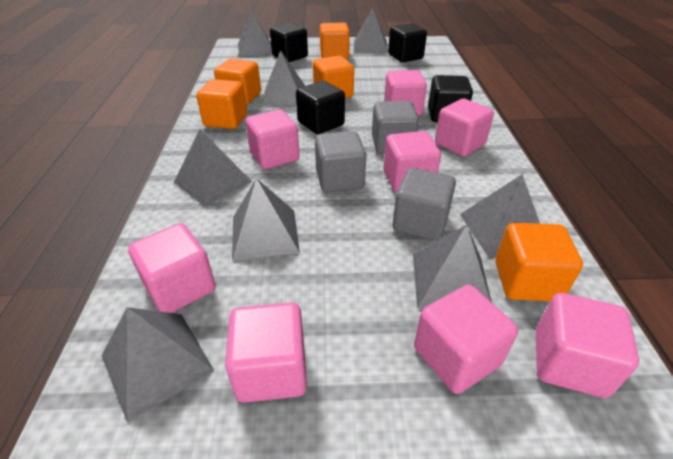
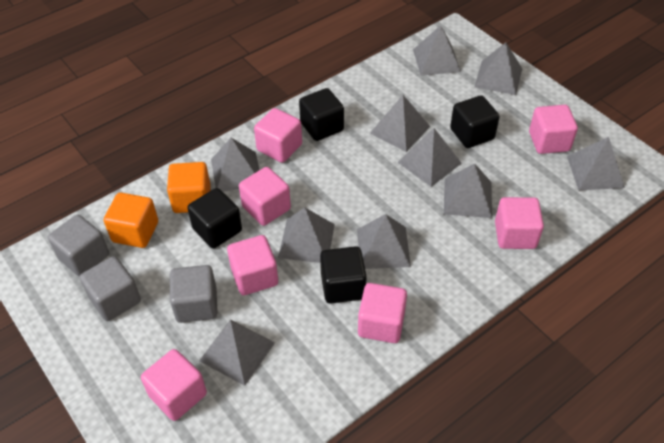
grey pyramid: [101,307,214,423] [174,129,252,207] [232,178,300,261] [238,11,272,56] [261,50,305,105] [354,8,388,53] [413,225,492,309] [460,174,540,257] = 8 -> [199,320,275,386] [211,138,259,192] [278,208,335,263] [357,214,411,269] [370,95,430,152] [397,128,462,187] [413,25,461,76] [444,164,492,218] [475,42,522,95] [567,137,625,191] = 10
orange cube: [196,79,247,129] [214,58,261,105] [313,56,354,98] [320,23,350,59] [495,223,583,301] = 5 -> [104,193,158,248] [167,162,211,213] = 2
pink cube: [128,223,216,313] [225,302,307,403] [245,110,300,169] [384,70,427,116] [384,131,441,192] [414,285,518,394] [435,99,494,157] [536,293,639,398] = 8 -> [141,349,207,421] [227,235,278,295] [239,167,291,226] [254,108,302,163] [358,283,407,343] [495,197,544,249] [529,105,578,154] = 7

